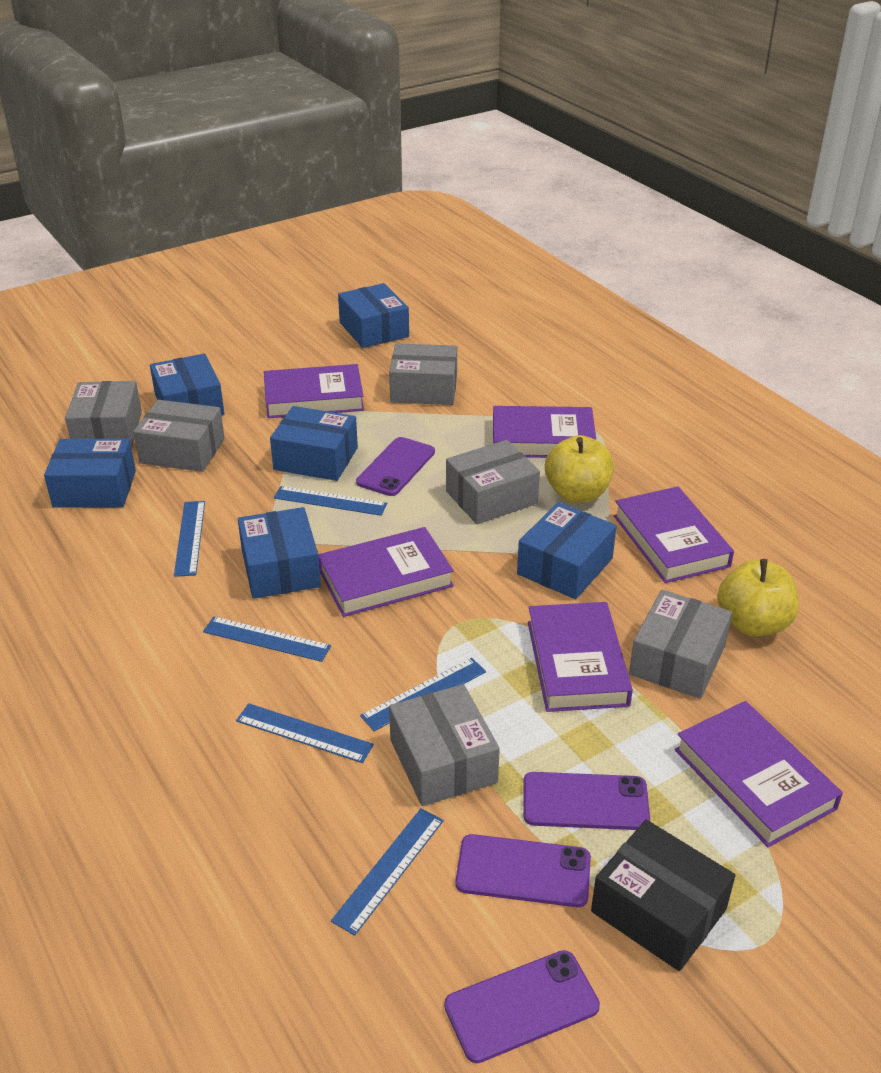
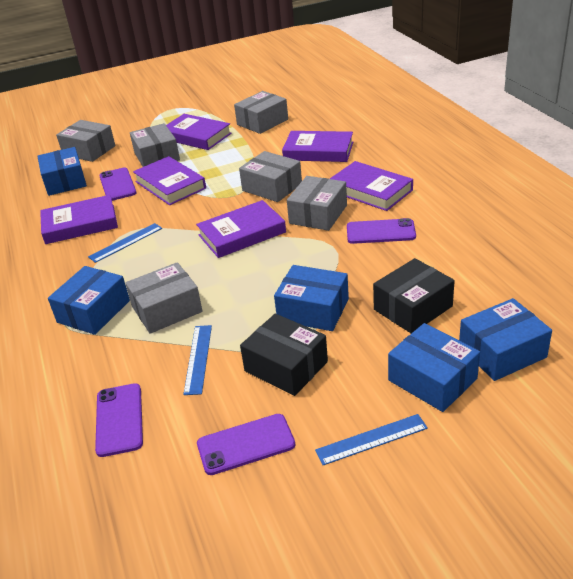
black box: [591,820,735,971] = 1 -> [240,314,328,396] [373,258,455,334] = 2
blue box: [44,439,136,508] [150,354,225,416] [238,507,321,599] [270,406,358,481] [338,283,409,348] [517,502,617,599] = 6 -> [38,147,87,196] [48,266,130,335] [274,265,349,331] [388,323,480,412] [459,298,552,381] = 5
blue ruler: [174,501,205,577] [203,617,331,662] [236,703,374,763] [274,486,387,516] [331,808,444,936] [360,658,486,731] = 6 -> [88,223,162,263] [183,325,212,395] [315,414,428,465] = 3
yellow apple: [545,435,614,503] [717,559,799,636] = 2 -> none = 0

